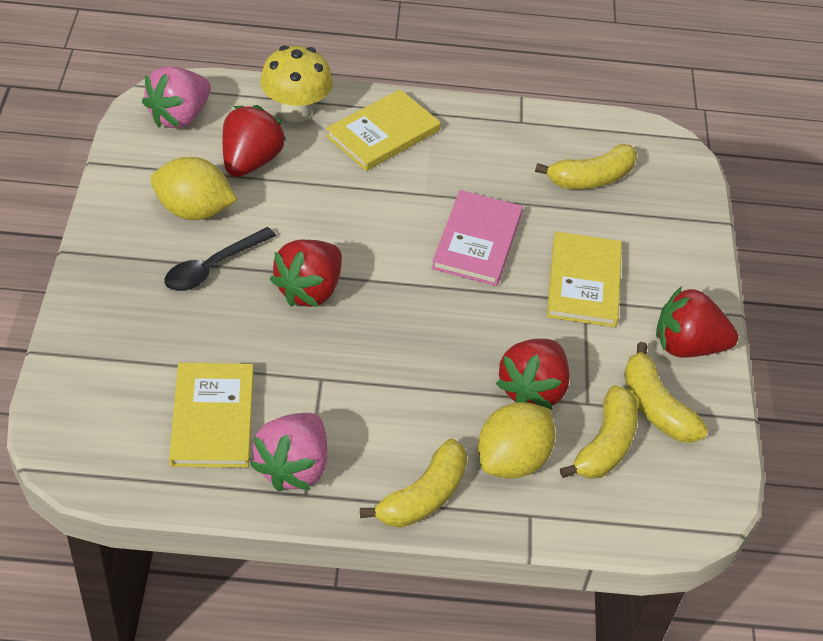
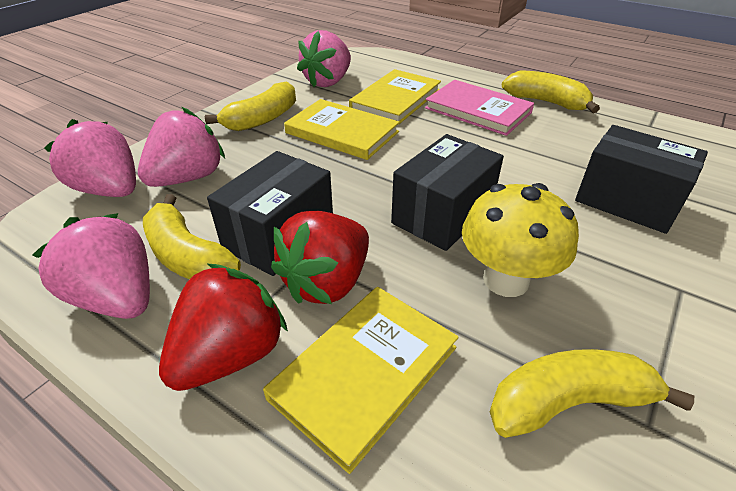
black box: none = 0 -> [207,151,333,276] [391,134,504,251] [575,125,708,234] = 3
black spoon: [165,227,276,291] = 1 -> none = 0
pink strawberry: [142,67,211,129] [250,413,327,492] = 2 -> [32,213,150,319] [44,119,136,197] [138,107,225,187] [297,30,351,87] = 4
red strawberry: [222,105,286,177] [270,240,342,307] [496,339,570,410] [656,286,738,358] = 4 -> [159,263,288,391] [271,211,369,304] = 2
yellow lemon: [151,157,237,220] [478,402,555,479] = 2 -> none = 0

